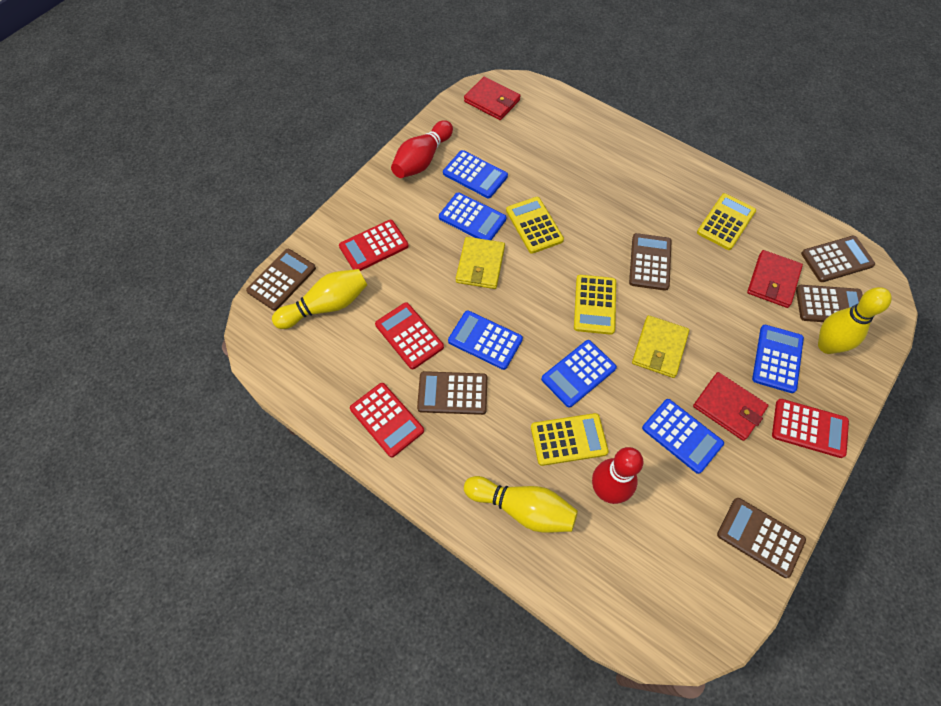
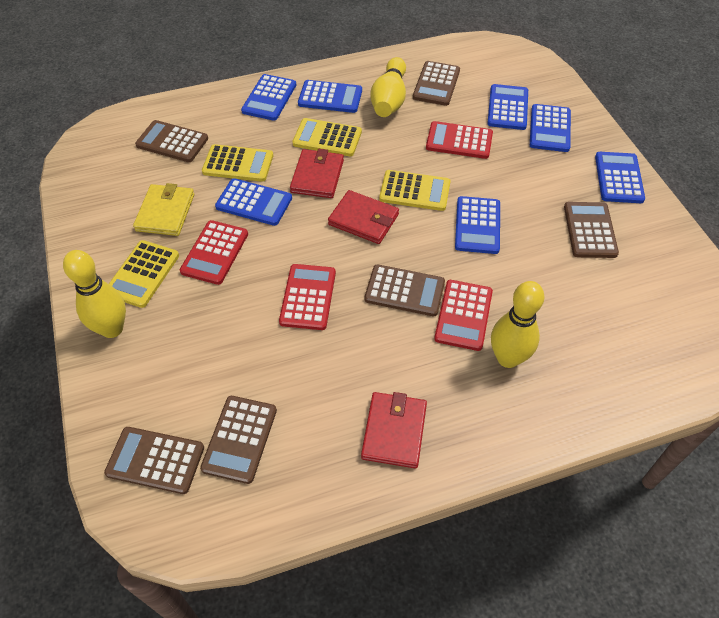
blue calculator: [439,192,506,240] [443,150,508,198] [448,311,523,370] [541,340,617,408] [642,399,724,474] [752,325,804,393] = 6 -> [215,178,292,226] [241,74,296,121] [298,80,362,113] [455,196,500,254] [487,84,528,130] [530,104,571,152] [595,152,645,203] = 7
red bowling pin: [391,120,453,178] [592,447,643,504] = 2 -> none = 0
yellow wallet: [456,237,505,289] [632,315,689,378] = 2 -> [133,183,194,236] = 1

